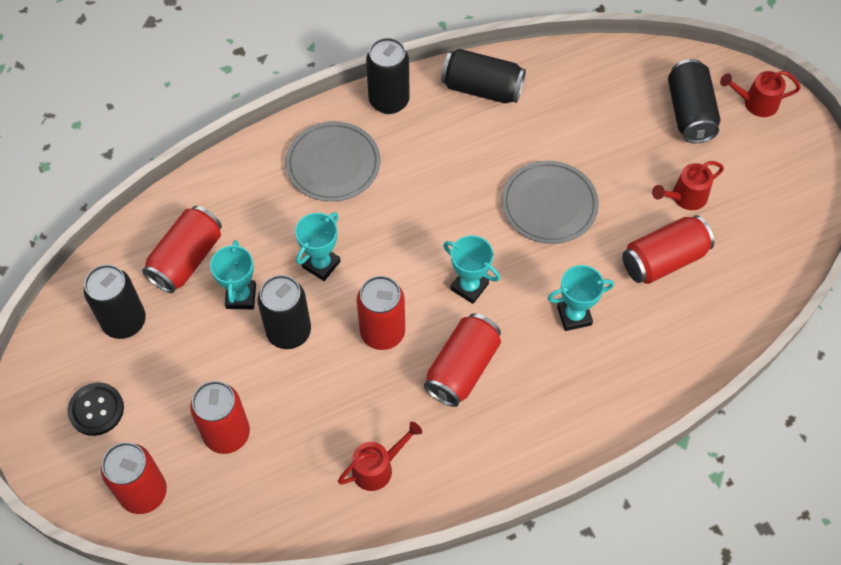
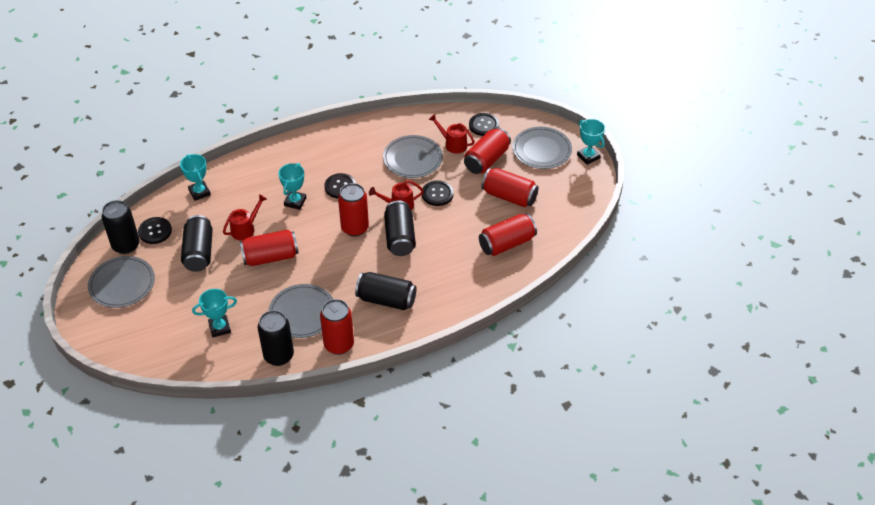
black button: [68,382,124,436] = 1 -> [138,217,172,244] [324,173,356,198] [422,180,454,206] [469,113,499,136] = 4
grey plate: [285,121,380,202] [502,161,599,244] = 2 -> [88,256,155,308] [268,284,333,338] [383,135,443,178] [512,127,572,169] = 4

